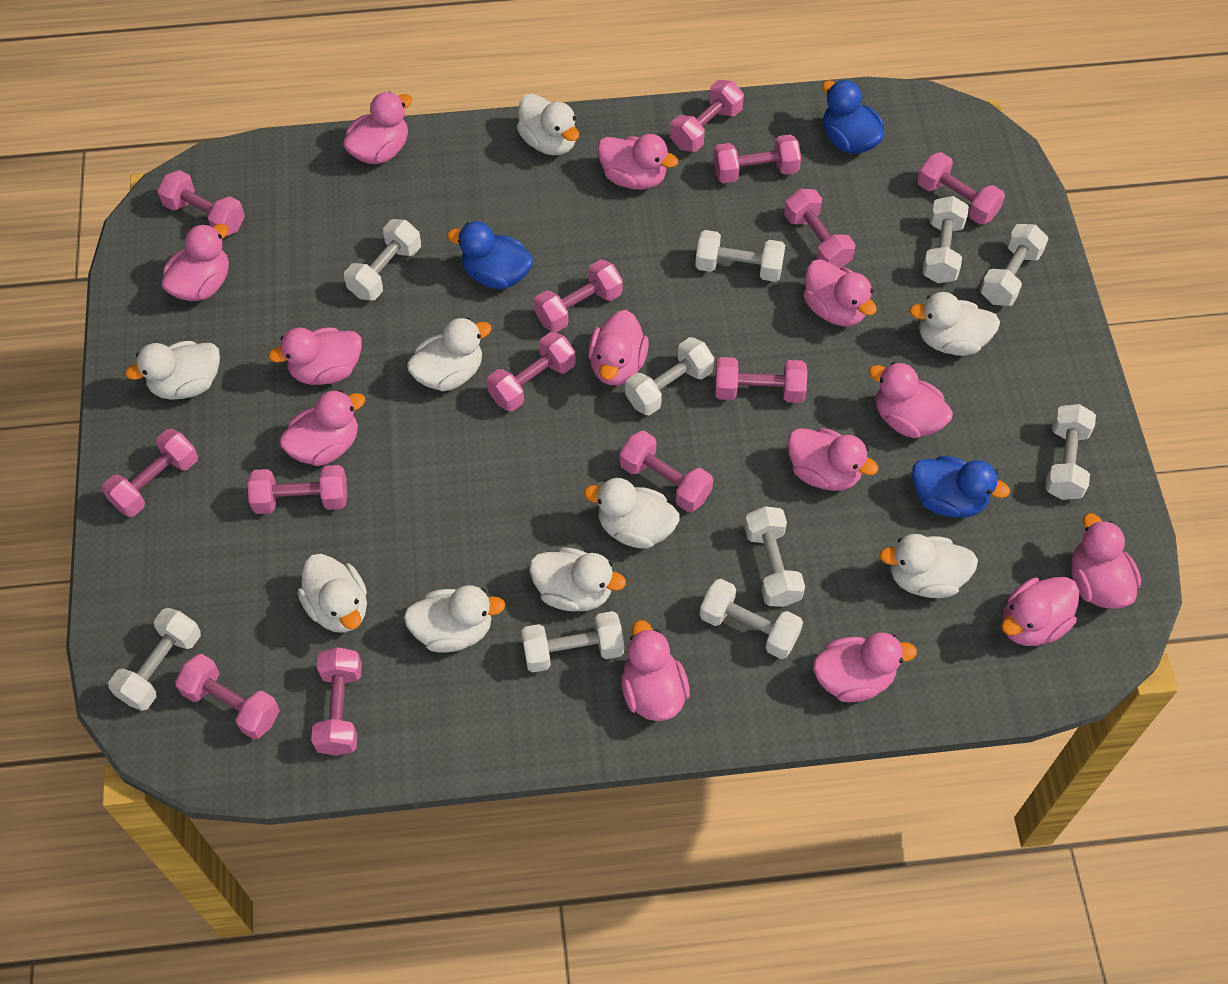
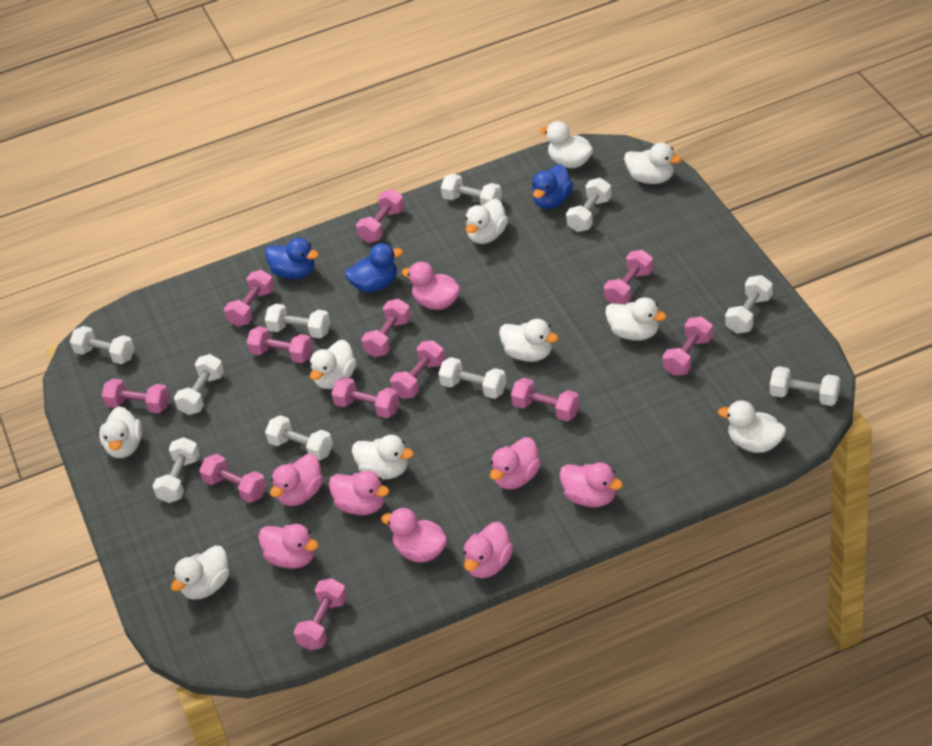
pink duck: [161,224,229,301] [268,327,362,385] [280,390,366,466] [343,91,412,164] [588,310,649,385] [597,134,678,190] [621,620,690,721] [787,428,878,491] [804,259,877,326] [813,633,917,702] [869,362,953,438] [1001,577,1079,646] [1071,513,1141,609] = 13 -> [258,524,319,569] [270,454,323,506] [329,471,389,515] [381,508,447,563] [402,262,460,310] [464,522,513,578] [490,437,541,489] [559,463,623,507] = 8
pink dumbbell: [102,429,198,517] [157,170,245,237] [175,654,280,740] [248,465,347,514] [311,647,362,756] [487,332,576,411] [534,259,623,332] [620,431,713,512] [670,80,744,152] [713,134,801,183] [715,357,807,403] [784,189,855,269] [917,152,1005,225] = 13 -> [102,378,169,413] [199,454,267,503] [224,270,274,327] [246,326,313,363] [294,578,347,650] [331,377,399,418] [356,189,404,243] [361,299,411,357] [390,340,445,399] [511,378,580,421] [604,250,653,304] [663,316,713,376] = 12
white duck: [125,341,220,400] [298,554,367,633] [404,585,505,652] [407,318,492,391] [517,94,579,155] [529,547,626,611] [584,478,680,549] [879,534,978,598] [909,292,1000,356] = 9 -> [99,406,142,458] [171,546,229,600] [309,340,357,389] [352,435,414,479] [465,199,508,244] [499,319,558,362] [540,121,593,168] [605,297,666,341] [624,143,682,184] [718,400,786,453] = 10

